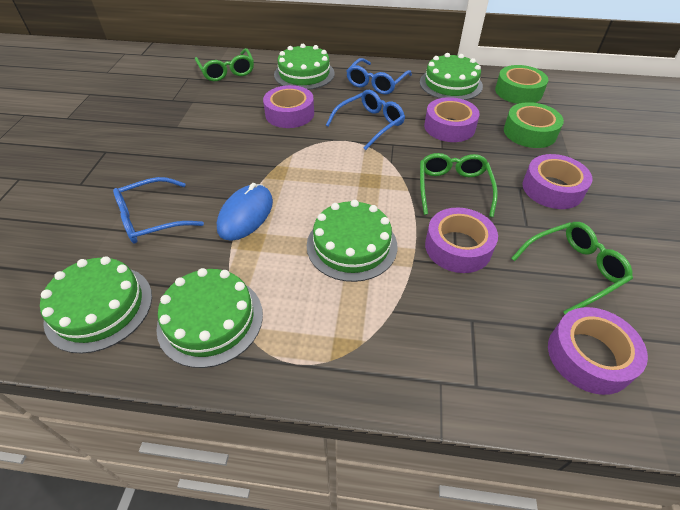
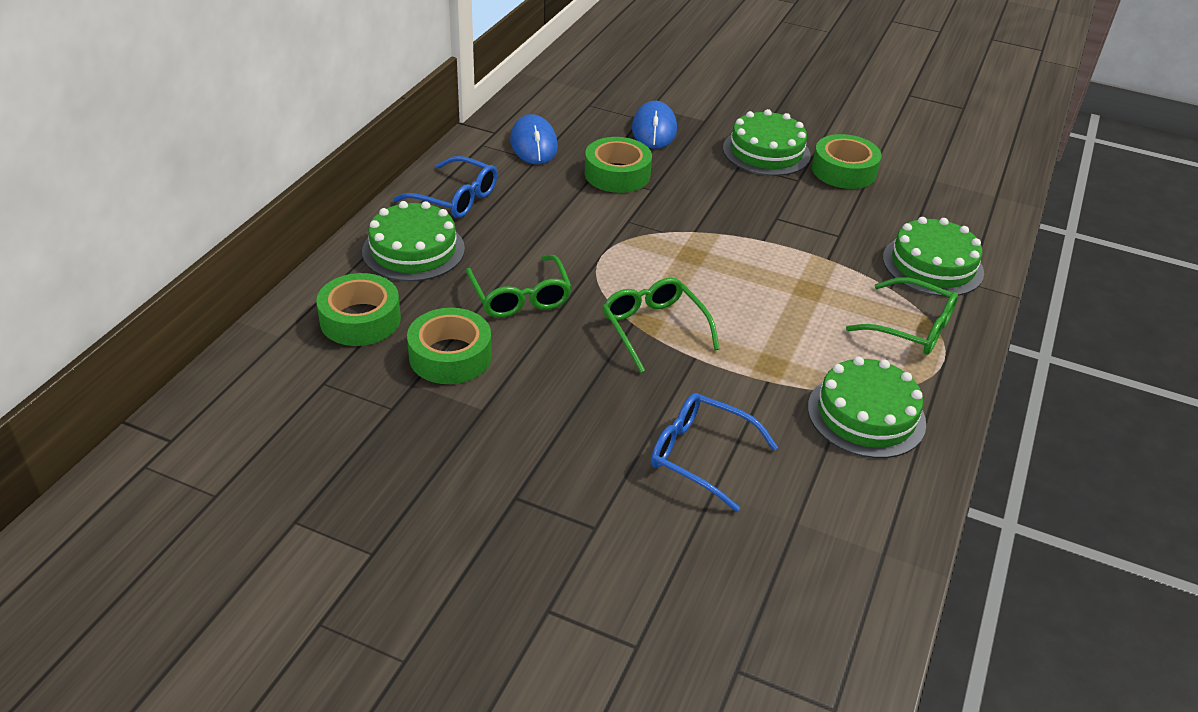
blue glasses: [113,177,204,244] [326,90,405,150] [346,58,412,94] = 3 -> [394,156,498,218] [651,393,778,512] = 2
blue mouse: [217,183,273,241] = 1 -> [510,114,558,165] [632,101,677,149] = 2
green cake: [40,256,152,354] [156,268,263,368] [274,44,335,90] [307,200,397,282] [420,53,483,100] = 5 -> [362,201,465,282] [723,109,811,176] [808,357,926,458] [883,217,984,296] = 4
green tape: [495,65,548,104] [504,102,564,148] = 2 -> [316,273,401,346] [407,308,492,384] [585,137,652,193] [812,134,882,189] = 4
purple tape: [263,85,314,128] [424,97,480,142] [425,207,498,273] [523,154,593,209] [548,307,648,395] = 5 -> none = 0

